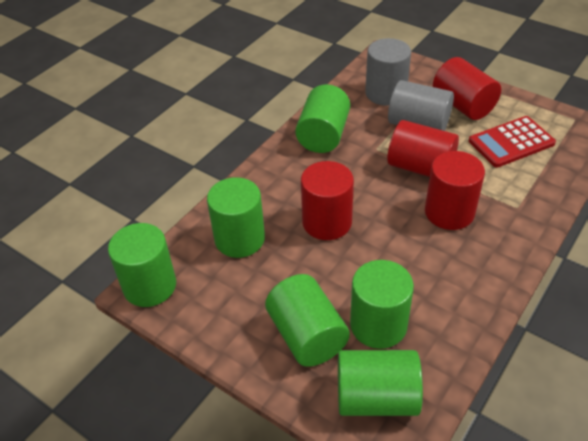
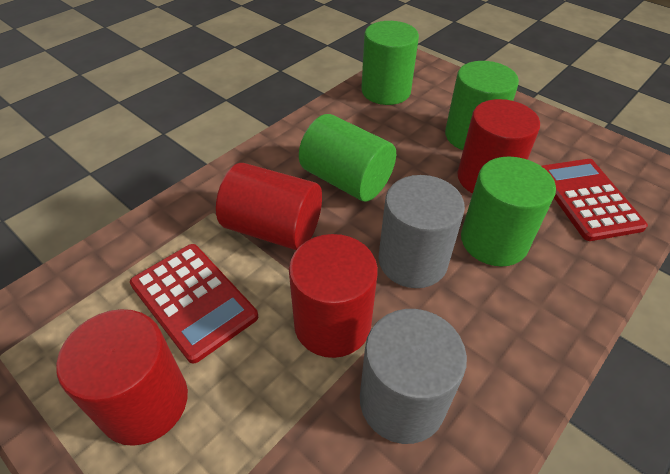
green cylinder: [108,223,176,307] [207,177,265,258] [265,274,350,367] [295,84,350,153] [338,350,423,416] [350,260,414,349] = 6 -> [299,114,396,202] [361,21,419,105] [445,61,519,150] [461,157,556,267] = 4
red calculator: [469,116,556,168] = 1 -> [130,244,258,364] [542,159,648,241] = 2

